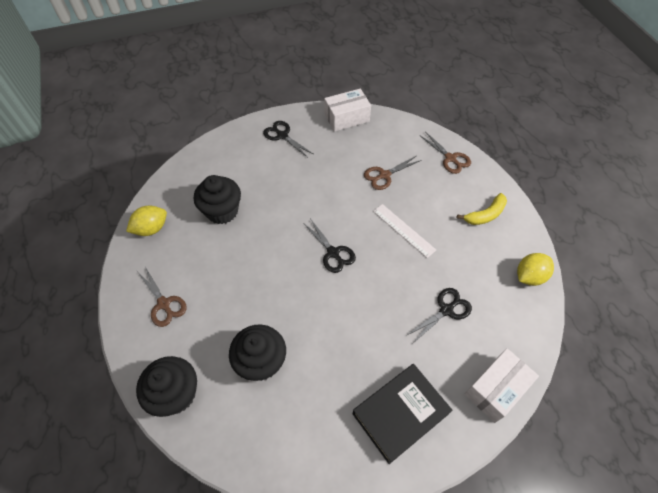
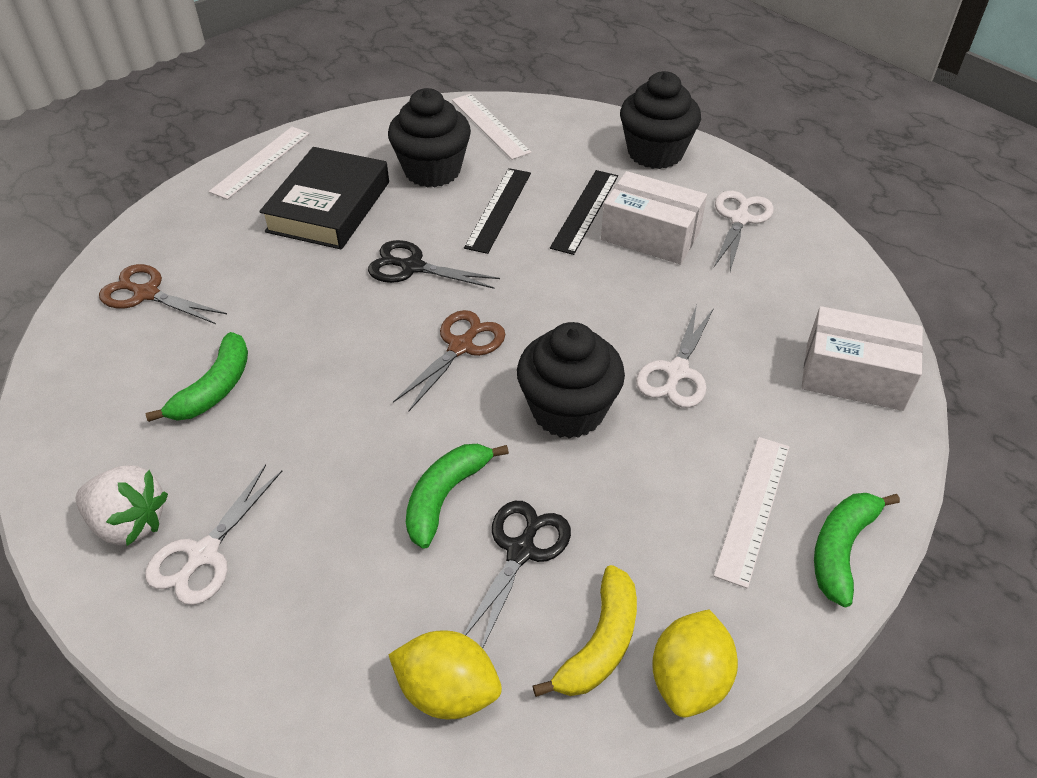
black ruler: none = 0 -> [464,168,531,254] [550,170,618,255] = 2
black scissors: [263,121,313,158] [303,220,356,273] [406,288,472,343] = 3 -> [368,240,500,289] [464,501,571,648] = 2
brown scissors: [138,267,187,327] [364,156,422,190] [419,131,471,174] = 3 -> [99,264,227,324] [393,310,505,412] = 2
green banana: none = 0 -> [145,332,248,422] [406,444,509,549] [814,493,900,607] = 3
white ruler: [373,204,436,258] = 1 -> [209,127,310,200] [452,94,531,160] [713,437,789,589] = 3
white scissors: none = 0 -> [145,464,282,605] [636,305,714,408] [714,191,774,271] = 3
white strawberry: none = 0 -> [76,465,168,546] = 1

